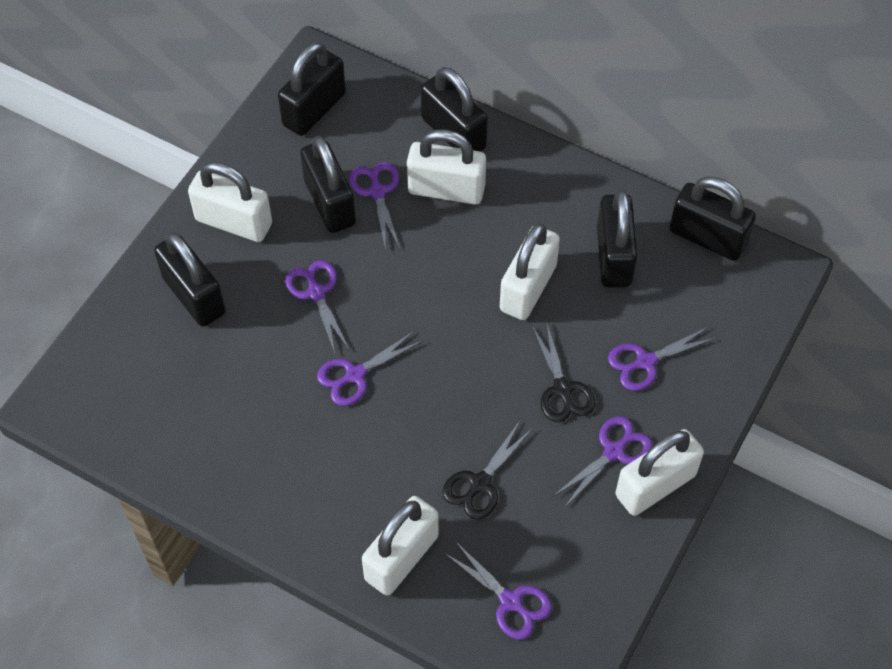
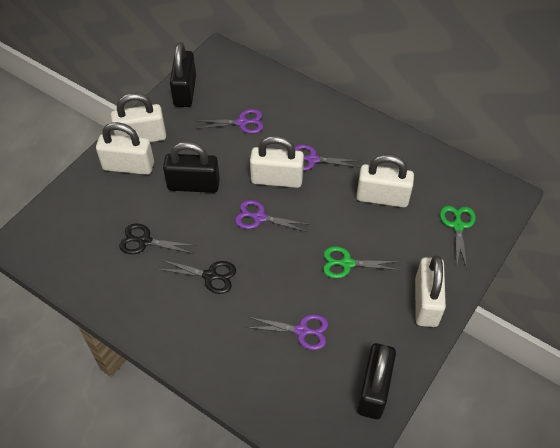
black padlock: [154,232,225,327] [278,42,346,136] [300,136,356,233] [421,67,488,152] [597,190,637,287] [669,177,756,261] = 6 -> [163,141,220,193] [170,42,196,107] [357,343,396,419] = 3
green scissors: none = 0 -> [323,246,400,278] [440,206,476,269] = 2
purple scissors: [285,260,350,353] [317,330,424,406] [349,162,400,251] [444,541,552,640] [553,416,652,507] [608,327,716,391] = 6 -> [196,109,263,134] [235,200,310,232] [246,314,329,350] [295,144,361,171] = 4

